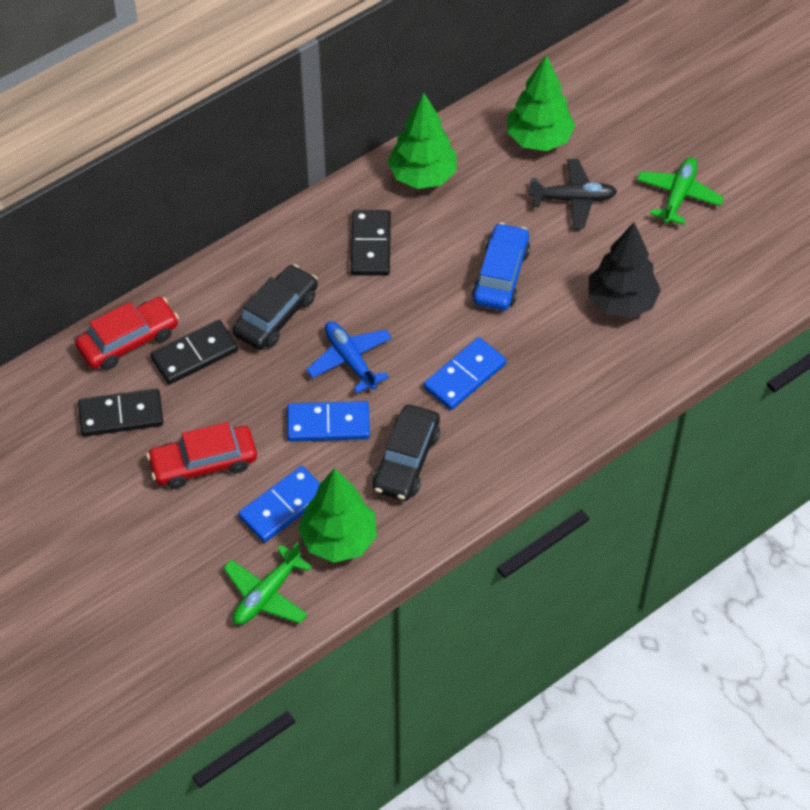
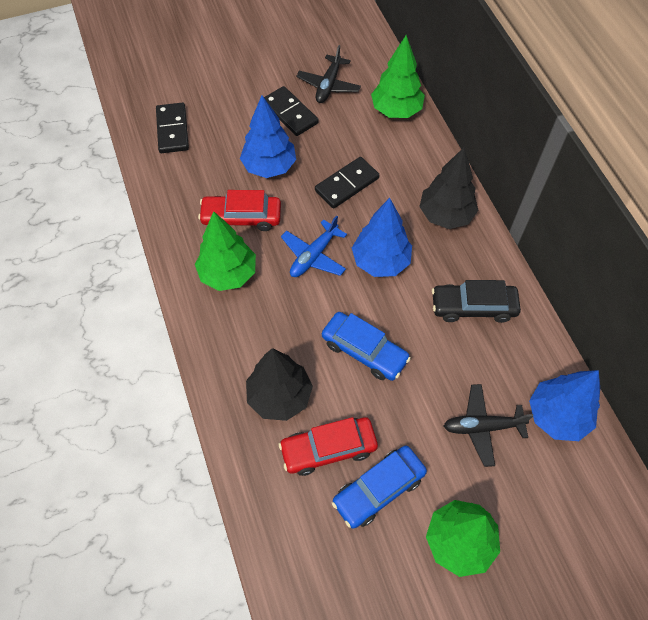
black car: [233,264,318,350] [373,405,440,501] = 2 -> [432,280,521,323] = 1
black plane: [529,159,617,229] = 1 -> [296,45,361,103] [444,384,533,467] = 2
black tree: [589,222,661,318] = 1 -> [246,348,313,421] [419,147,478,229] = 2
blue car: [472,223,530,311] = 1 -> [322,312,411,381] [332,446,427,529] = 2
blue domino: [238,466,320,543] [287,401,370,442] [424,337,506,410] = 3 -> none = 0
blue tree: none = 0 -> [240,95,296,178] [352,198,412,277] [529,370,600,441] = 3
green plane: [223,542,312,625] [637,157,724,225] = 2 -> none = 0

